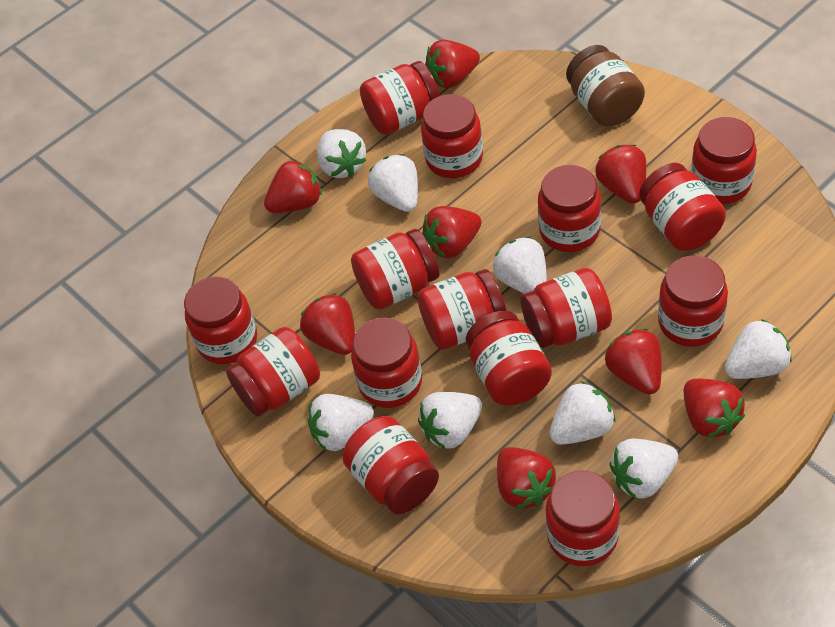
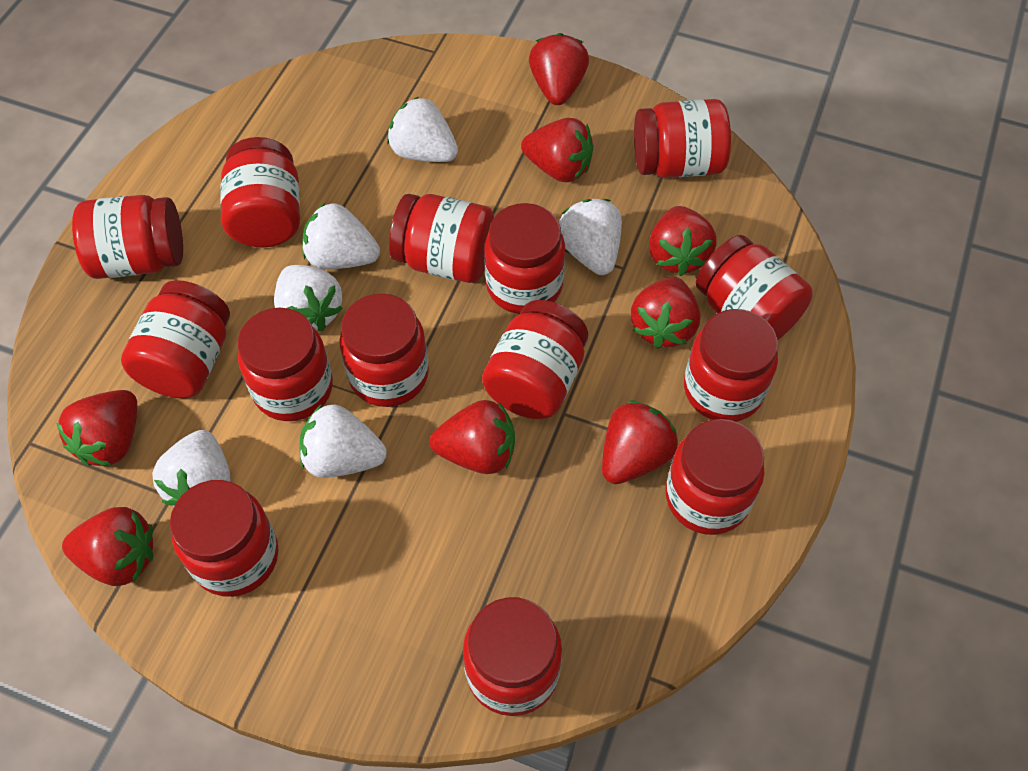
brown jar: [566,45,645,126] = 1 -> none = 0
red jar: [184,277,257,364] [226,327,320,417] [342,416,439,514] [351,229,440,310] [351,318,422,408] [360,61,440,135] [417,269,506,350] [421,94,483,178] [466,311,552,406] [521,268,612,348] [538,165,601,252] [545,470,620,566] [639,163,726,251] [658,256,728,347] [691,117,757,204] = 15 -> [72,195,183,279] [121,280,230,398] [170,480,278,597] [220,137,300,247] [238,308,333,421] [339,294,429,407] [389,194,494,283] [463,597,562,716] [482,300,588,419] [484,203,565,314] [634,99,731,178] [666,419,765,535] [684,309,778,422] [696,235,813,340] = 14
white strawberry: [308,394,374,451] [317,129,366,178] [368,154,418,212] [418,392,482,449] [493,237,547,294] [550,381,615,445] [610,439,678,499] [725,319,792,379] = 8 -> [152,430,231,506] [274,265,343,331] [299,404,387,478] [302,203,380,269] [387,97,458,162] [559,199,622,275] = 6

